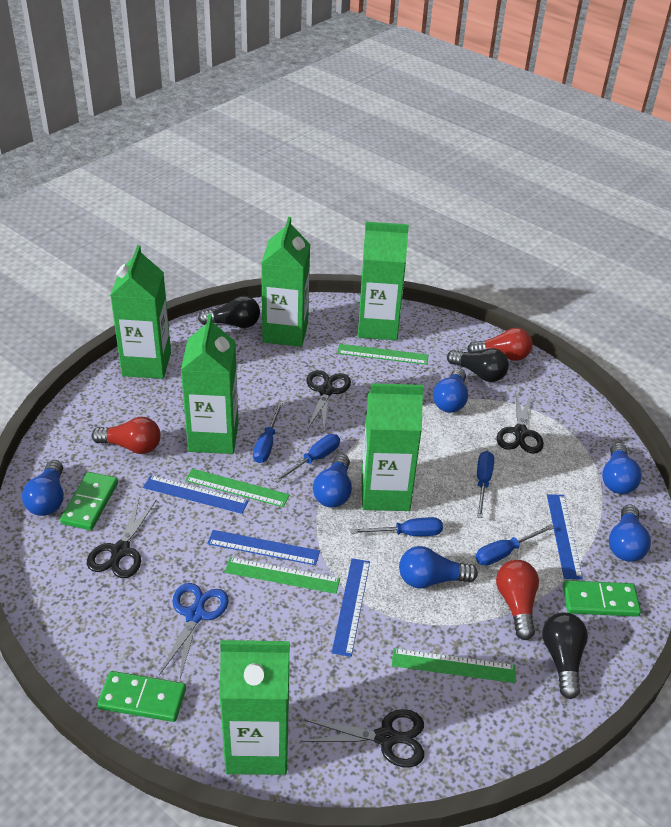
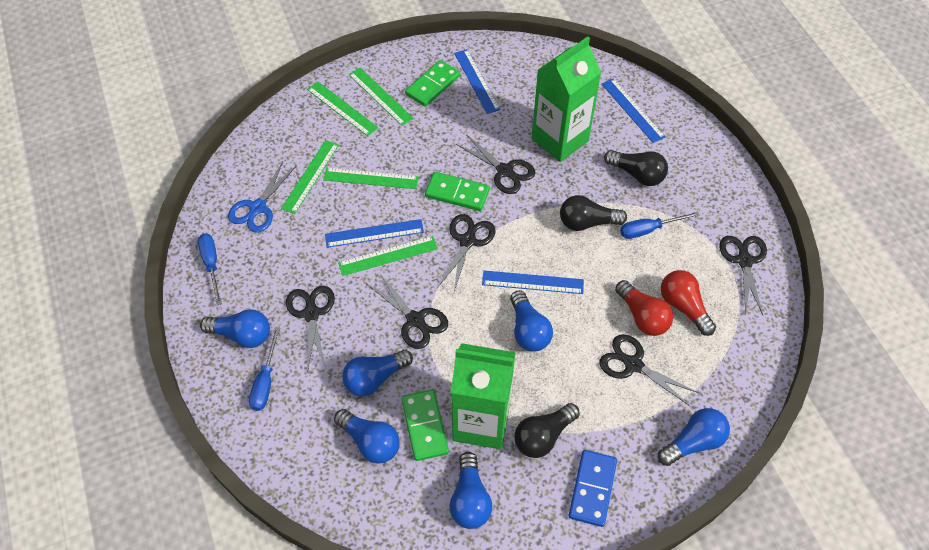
black scissors: [87,497,156,578] [303,709,424,767] [307,370,351,429] [497,392,544,454] = 4 -> [286,285,335,373] [367,274,448,349] [438,214,495,292] [456,134,535,194] [599,334,699,406] [719,236,767,315] = 6
blue domino: none = 0 -> [569,450,617,527] = 1
blue screwdriver: [253,402,283,463] [274,434,340,483] [350,517,443,536] [475,524,555,566] [477,451,494,518] = 5 -> [198,233,222,305] [249,327,280,411] [620,212,700,239] = 3
green carton: [110,245,171,379] [181,314,238,454] [220,640,290,775] [261,217,310,347] [358,222,409,340] [361,383,424,511] = 6 -> [451,343,516,450] [532,37,602,162] = 2
green ruler: [185,469,290,507] [225,557,340,594] [337,344,428,365] [392,648,515,683] = 4 -> [281,140,339,214] [307,81,378,136] [323,168,419,189] [338,236,438,276] [349,68,414,126] = 5
red light bulb: [92,417,161,454] [467,328,533,361] [496,560,539,640] = 3 -> [615,280,673,336] [661,270,716,336] = 2

